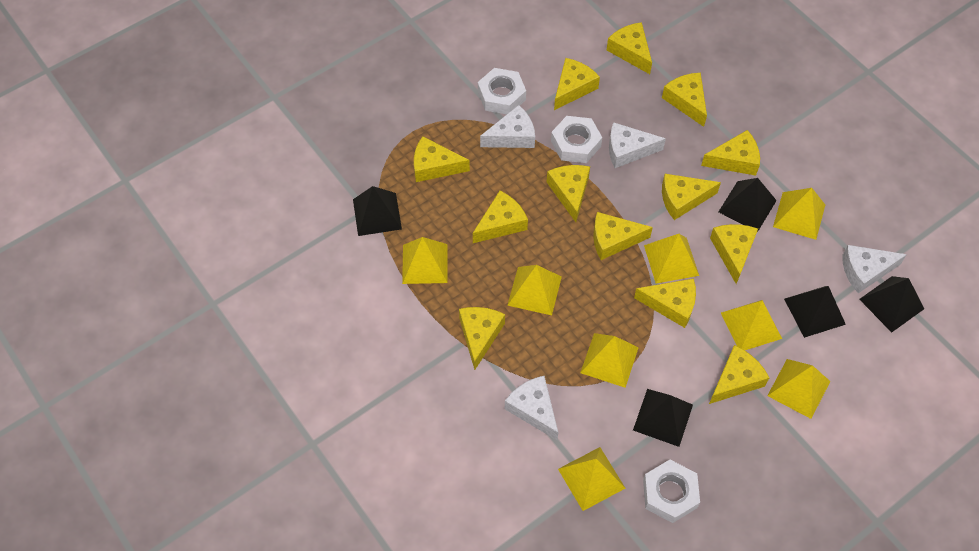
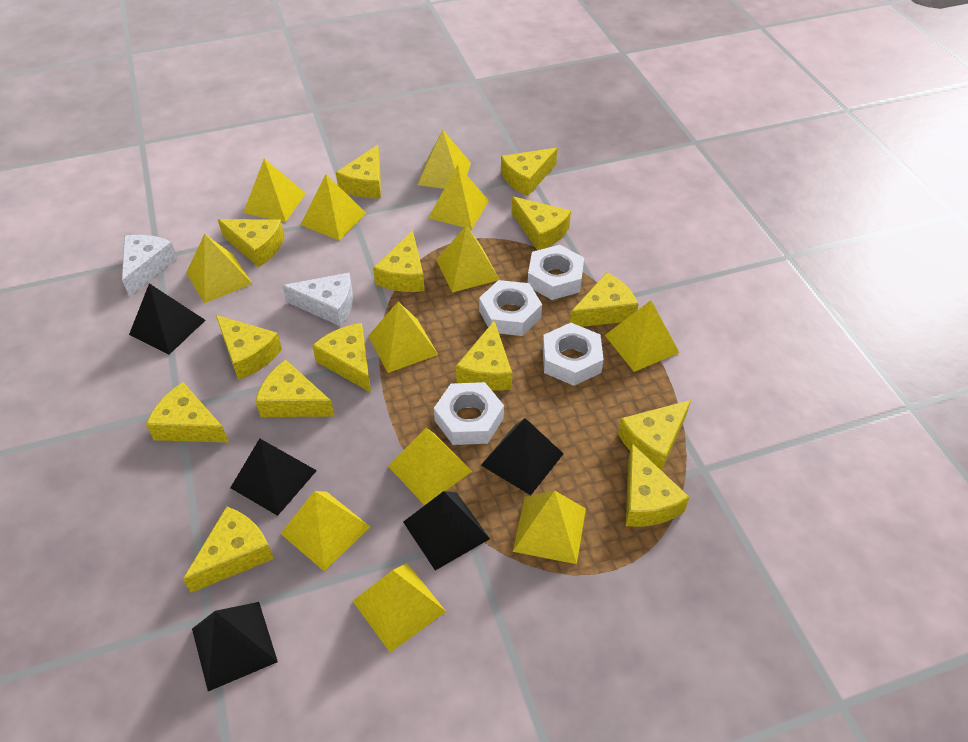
white cheese: [480,105,535,148] [505,376,558,440] [609,122,666,168] [842,245,907,293] = 4 -> [122,235,178,297] [282,273,353,327] = 2
white nut: [478,68,526,114] [551,116,602,163] [643,460,700,523] = 3 -> [434,382,504,445] [479,280,542,336] [528,245,584,300] [542,323,604,386] = 4
yellow cheese: [414,136,470,182] [459,307,505,370] [473,191,528,243] [547,165,590,222] [554,58,600,110] [593,212,653,260] [607,22,652,74] [634,278,696,328] [662,73,707,127] [662,174,721,220] [701,130,760,176] [709,345,770,404] [710,224,758,284] = 13 -> [146,382,229,442] [183,506,274,593] [216,315,282,380] [218,219,285,267] [255,360,335,417] [312,323,371,393] [336,145,381,198] [373,231,425,292] [456,320,512,391] [501,148,557,196] [512,196,571,250] [570,272,639,327] [618,400,691,471] [626,444,689,527] = 14
yellow pyramid: [402,237,448,284] [507,265,562,315] [558,447,625,511] [580,333,639,388] [644,234,699,284] [721,300,782,350] [767,359,830,419] [773,188,825,240] = 8 -> [186,234,253,303] [243,159,306,222] [280,491,370,571] [301,175,366,241] [353,563,446,652] [368,302,438,373] [388,427,472,505] [418,130,471,189] [428,165,489,229] [436,225,500,292] [513,490,586,564] [605,300,679,372] = 12

